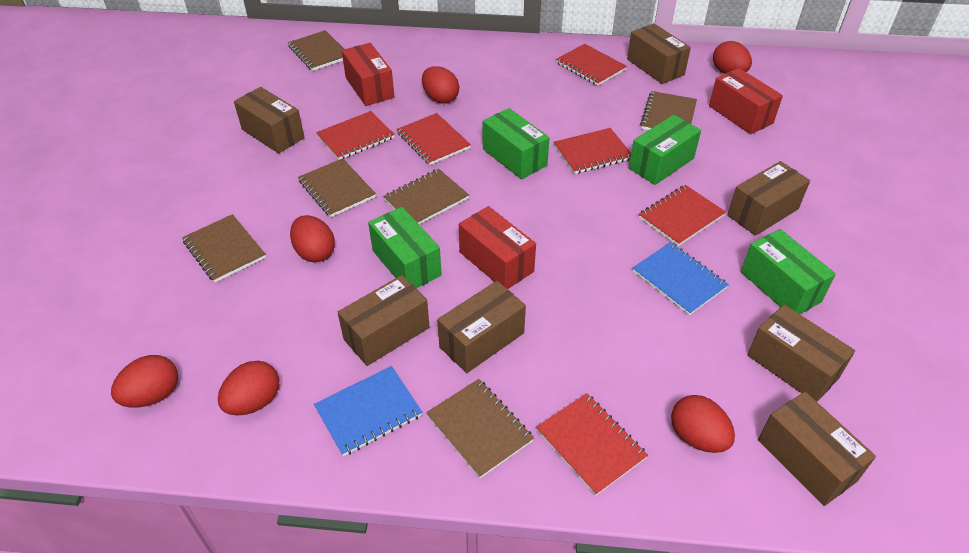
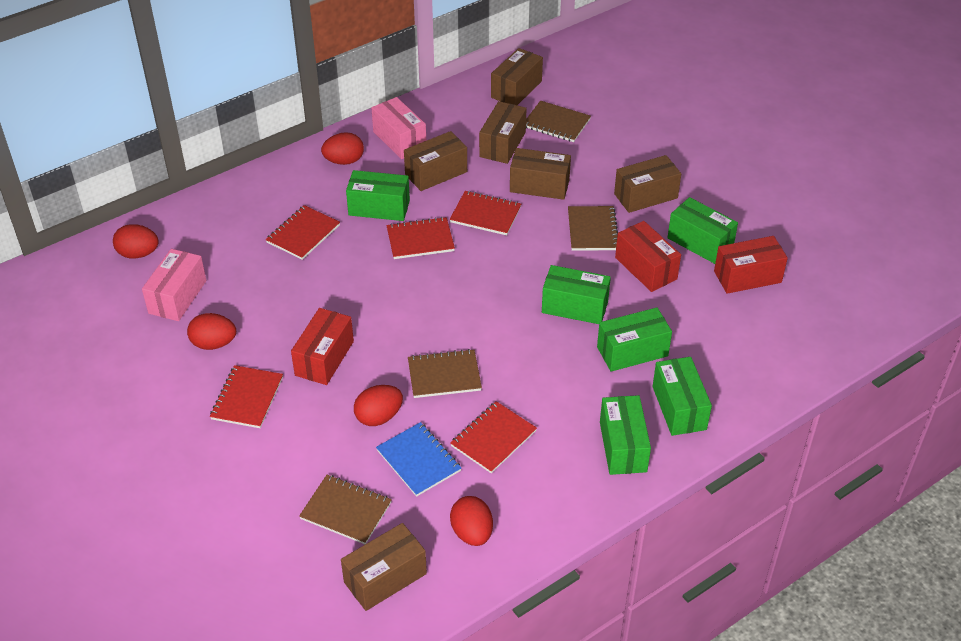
blue notebook: [314,366,423,456] [633,242,729,315] = 2 -> [376,422,461,497] = 1
brown box: [234,87,305,154] [338,275,429,366] [437,281,526,373] [627,23,691,84] [727,161,810,236] [747,305,855,402] [758,392,876,506] = 7 -> [341,523,427,611] [404,131,467,191] [479,101,527,164] [491,48,543,105] [510,148,571,200] [614,155,681,213] = 6
brown notebook: [182,214,266,282] [288,30,344,71] [298,158,376,217] [383,169,469,224] [426,379,534,478] [640,91,697,130] = 6 -> [299,475,392,544] [408,349,482,398] [526,101,591,142] [568,206,618,251] = 4
green box: [368,207,442,288] [483,108,550,180] [629,115,701,185] [741,229,836,314] = 4 -> [346,170,410,221] [542,265,611,324] [597,307,672,372] [600,395,651,475] [652,357,712,436] [667,197,738,264] = 6
pink box: none = 0 -> [142,249,206,321] [371,97,426,159] = 2
red egg: [111,355,178,408] [218,361,280,415] [290,215,335,262] [422,66,459,103] [671,395,735,453] [713,41,752,74] = 6 -> [113,224,159,258] [187,313,236,350] [321,132,364,165] [354,385,403,426] [450,496,493,546] = 5
red notebook: [316,111,395,160] [397,113,471,165] [536,393,648,496] [553,128,631,174] [556,44,627,86] [639,185,726,246] = 6 -> [210,365,283,428] [266,205,340,260] [386,217,455,259] [450,191,521,235] [450,401,537,473] = 5

